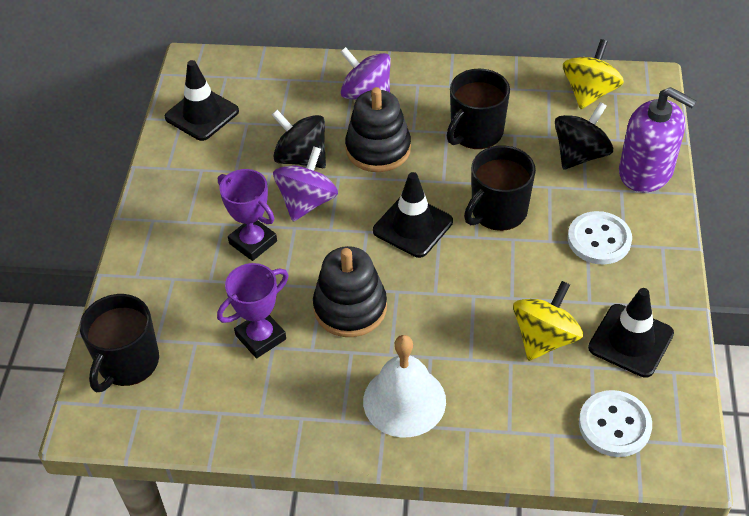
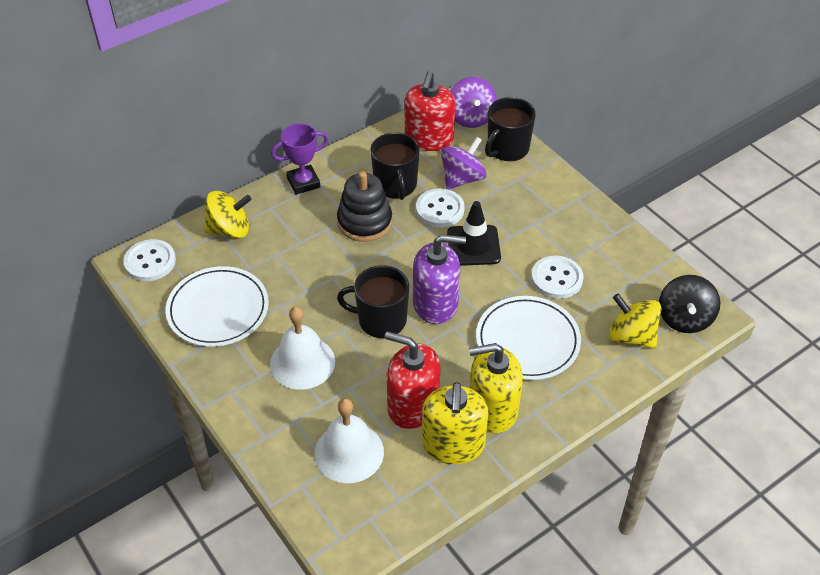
black spinning top: [272,110,326,168] [555,102,613,170] = 2 -> [659,275,720,333] = 1
black stacking toy: [313,246,387,337] [345,87,411,172] = 2 -> [337,171,392,242] = 1
black traffic cone: [165,60,239,141] [373,172,453,258] [588,288,674,378] = 3 -> [447,201,501,266] = 1
purple trophy: [217,263,288,358] [218,169,277,261] = 2 -> [271,123,328,195] = 1
red soap dispenser: none = 0 -> [385,331,440,429] [405,71,455,151] = 2
white bell: [363,335,446,438] = 1 -> [270,307,335,390] [315,398,384,483] = 2
white button: [568,211,632,265] [579,390,652,457] = 2 -> [123,239,176,281] [416,188,465,228] [531,256,583,299] = 3
white plate: none = 0 -> [166,266,269,347] [476,296,581,380] = 2
yellow soap dispenser: none = 0 -> [422,382,489,464] [469,343,523,433] = 2

